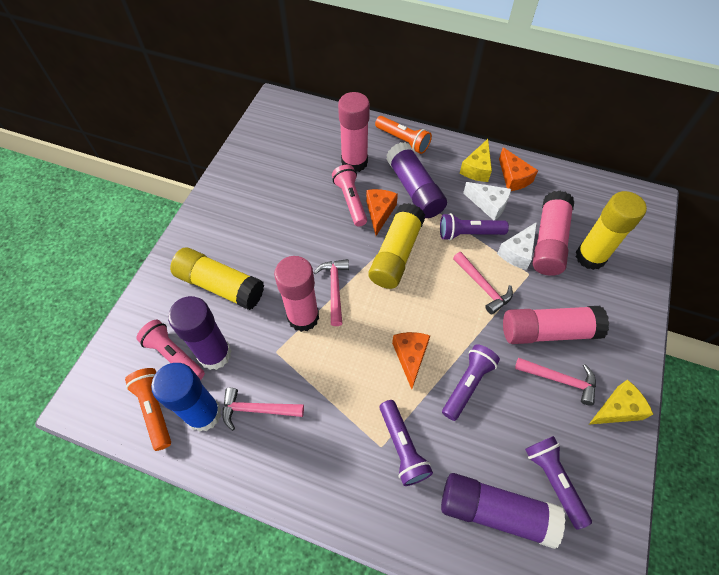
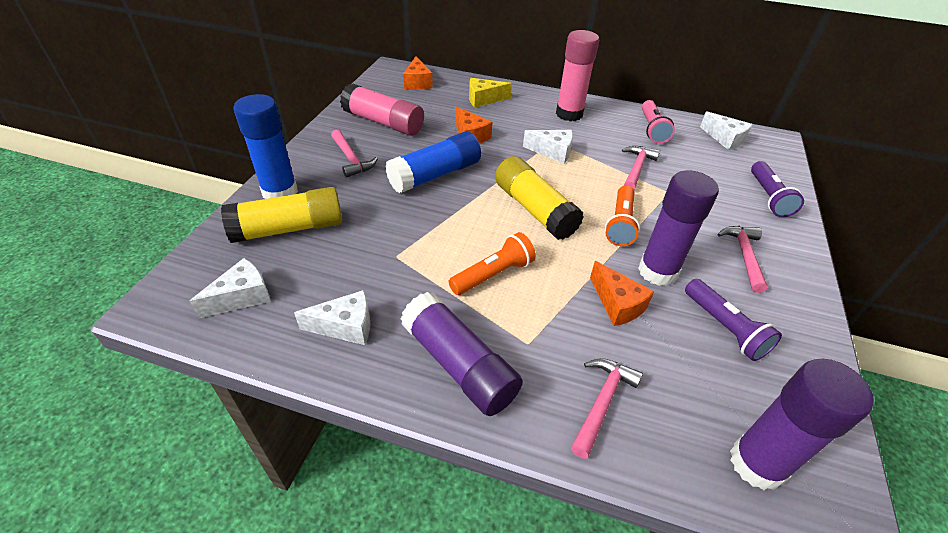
blue glue stick: [151,363,222,432] = 1 -> [234,94,298,199] [385,132,481,193] = 2
pink flashlight: [137,320,205,380] [332,165,367,227] = 2 -> [642,100,675,144] = 1
pink glue stick: [274,256,319,332] [338,92,370,172] [503,306,609,344] [533,191,574,276] = 4 -> [340,83,424,136] [556,30,599,121] = 2
purple flashlight: [380,400,433,486] [440,213,509,241] [442,344,500,421] [525,436,592,530] = 4 -> [685,279,782,361] [751,161,804,217] = 2
white cheese: [463,182,511,220] [497,222,537,270] = 2 -> [189,258,271,318] [294,290,370,345] [523,130,573,164] [700,111,752,150] = 4
yellow cheese: [460,139,492,182] [588,380,653,425] = 2 -> [469,78,512,108] = 1
yellow glue stick: [170,247,264,310] [369,203,425,289] [576,191,647,270] = 3 -> [221,187,342,243] [495,156,584,240] = 2

